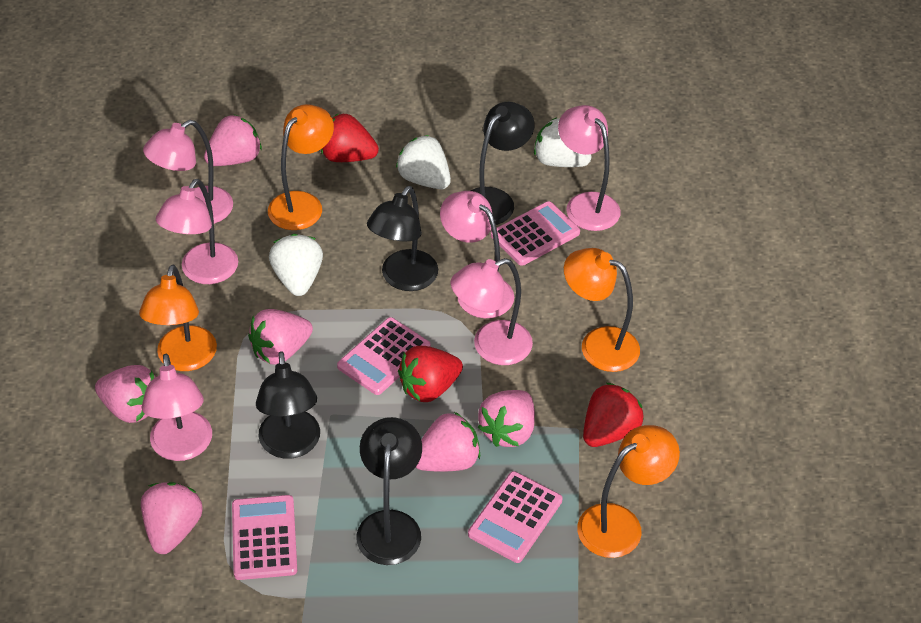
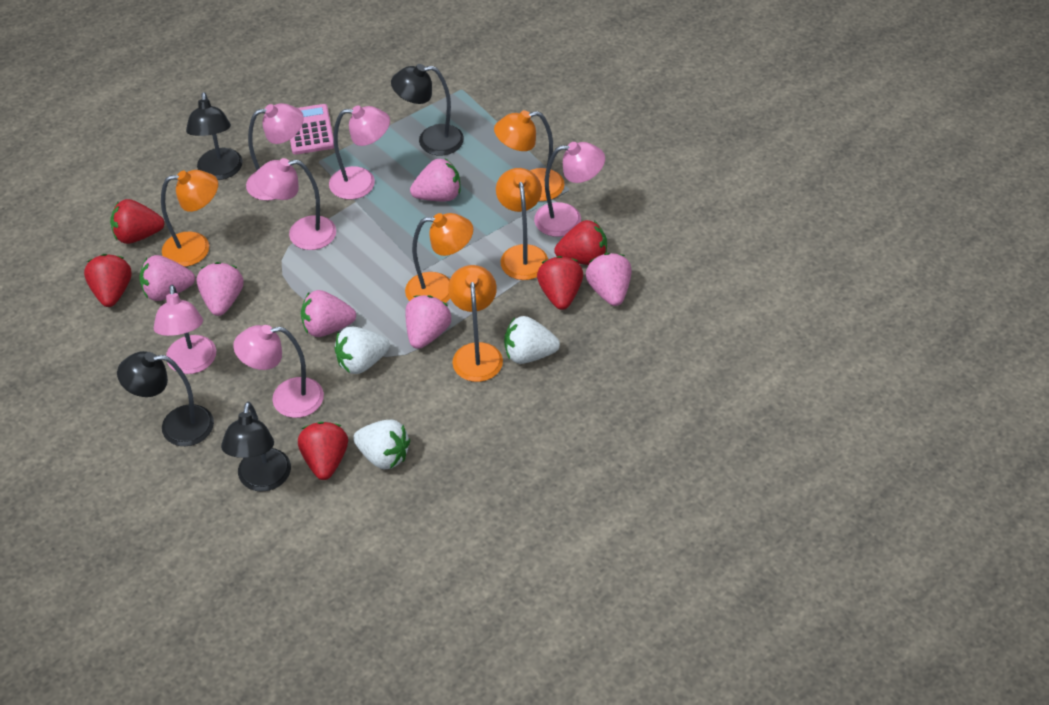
orange lamp: [139,265,217,371] [268,104,334,230] [564,248,640,372] [577,425,680,558] = 4 -> [161,170,218,267] [405,213,473,303] [448,265,503,382] [494,110,565,201] [496,168,548,280] = 5
pink calculator: [232,495,297,580] [337,317,430,395] [468,471,563,563] [491,201,580,266] = 4 -> [290,104,334,155] = 1
red strawberry: [321,113,379,162] [398,346,463,402] [583,383,644,447] = 3 -> [84,254,132,307] [110,199,165,244] [298,422,348,480] [537,256,583,310] [554,220,607,265] = 5

